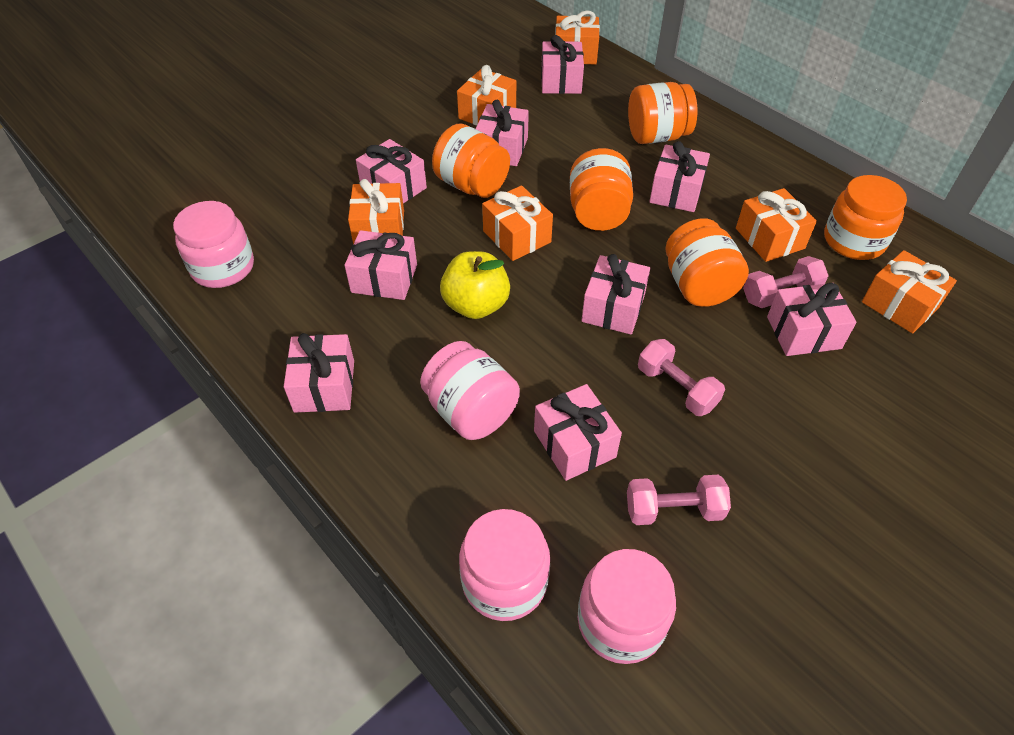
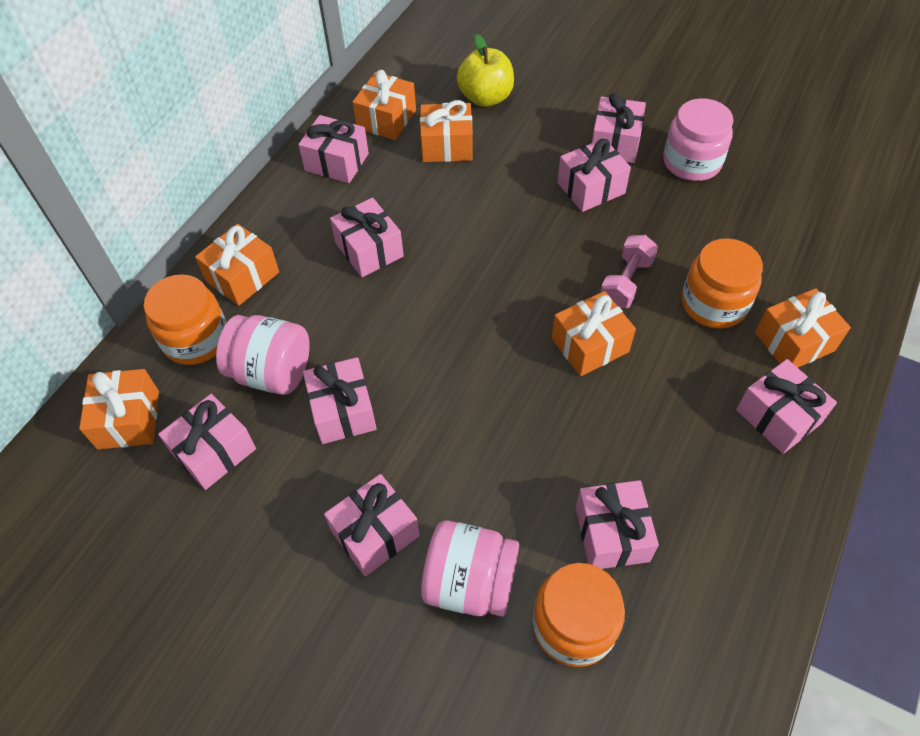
orange jar: [432,124,510,198] [570,148,633,231] [628,82,697,144] [665,218,749,307] [824,175,907,260] = 5 -> [144,274,227,365] [533,563,625,667] [682,238,763,329] = 3
pink dumbbell: [627,475,731,525] [638,339,725,416] [743,256,829,308] = 3 -> [600,235,658,308] = 1
pink jar: [173,201,254,288] [420,341,520,440] [459,509,550,621] [578,549,676,664] = 4 -> [216,315,310,395] [421,520,519,616] [663,98,733,181] = 3

